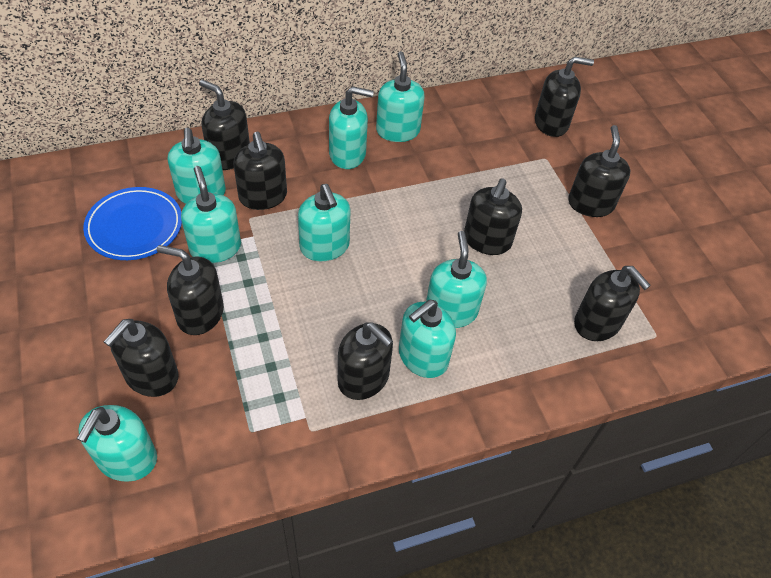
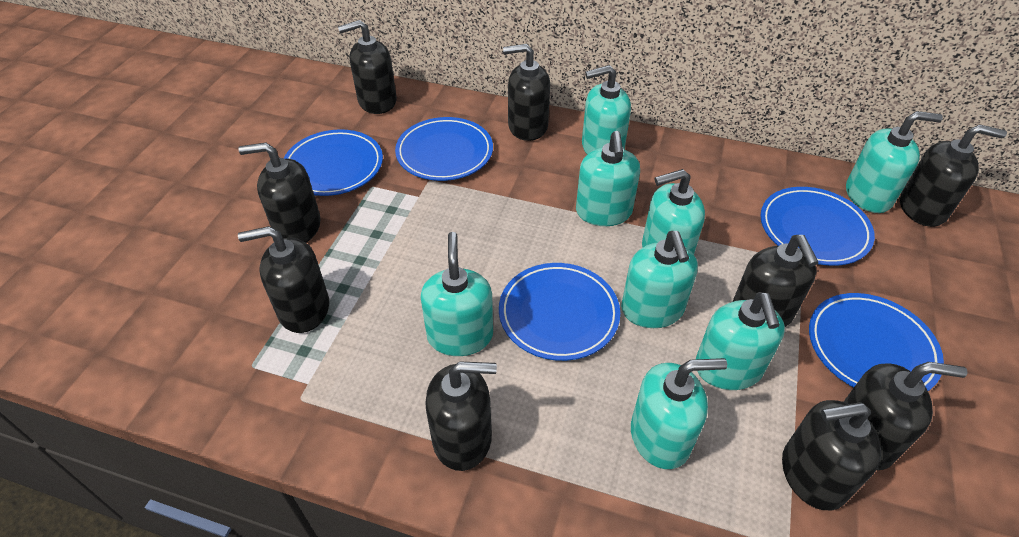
blue plate: [83,187,182,260] = 1 -> [284,129,383,196] [395,117,493,181] [499,263,620,361] [760,187,875,266] [809,293,944,391] = 5

